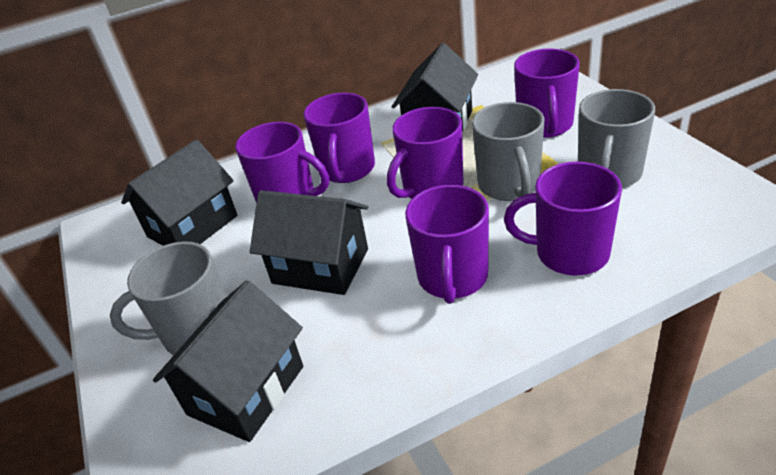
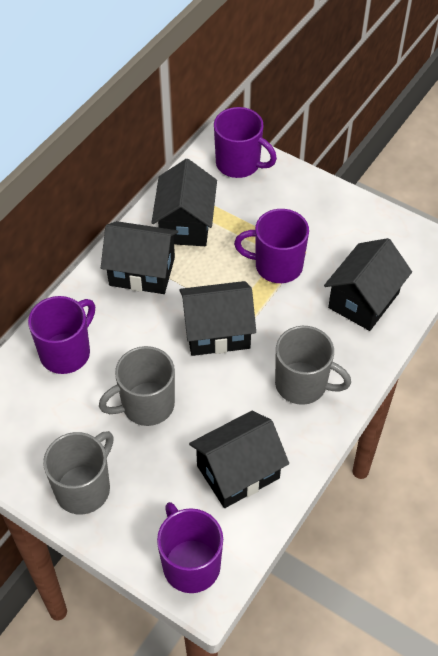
black house: [121,139,237,246] [153,280,303,442] [250,190,368,295] [392,43,478,132] = 4 -> [101,221,178,294] [151,159,217,246] [179,281,256,356] [189,411,289,508] [324,238,412,331] = 5
purple mug: [235,122,329,203] [303,93,375,183] [387,107,464,199] [405,185,489,304] [504,162,622,276] [514,49,580,138] = 6 -> [28,296,95,374] [157,502,223,593] [214,107,277,178] [234,209,309,283] = 4

